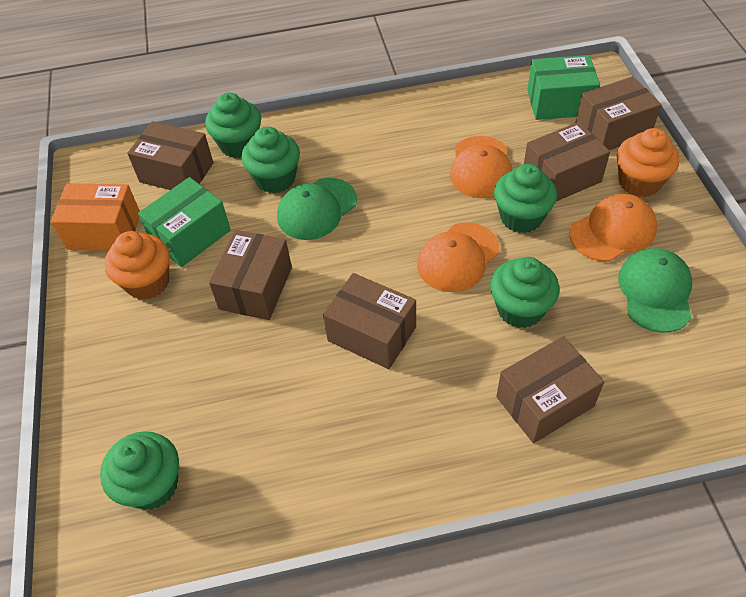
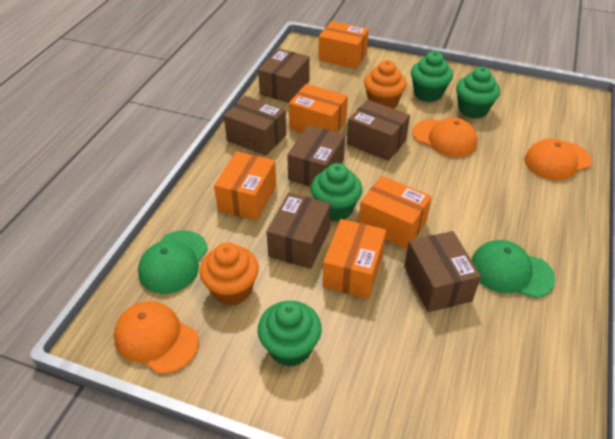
green box: [138,177,231,267] [527,55,600,120] = 2 -> none = 0
green cupcake: [100,431,179,510] [205,93,261,158] [241,126,300,193] [490,257,559,328] [494,164,557,233] = 5 -> [258,301,322,367] [311,163,362,221] [411,51,453,102] [456,67,500,119] = 4
orange box: [51,183,140,251] = 1 -> [214,151,276,221] [289,84,348,132] [318,21,369,69] [323,219,386,299] [359,176,432,249] = 5

